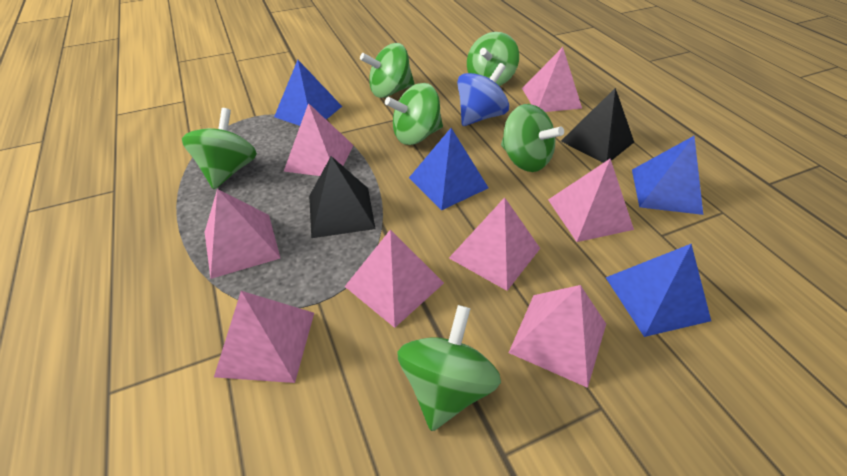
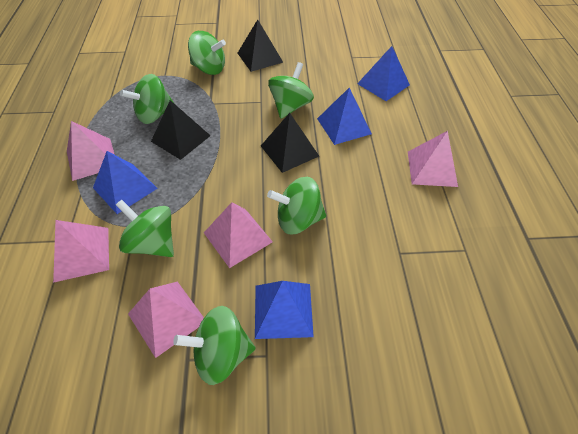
black pyramid: [309,156,375,238] [561,88,634,163] = 2 -> [151,100,211,160] [238,19,283,72] [261,113,319,173] = 3
blue spinning top: [457,63,509,126] = 1 -> none = 0
pink pyramid: [205,189,280,279] [214,291,314,383] [284,103,353,176] [345,229,444,328] [449,197,540,291] [509,285,606,388] [522,47,582,112] [548,159,634,242] = 8 -> [53,220,109,283] [67,121,115,181] [128,281,204,358] [204,202,273,268] [408,131,458,187] = 5

